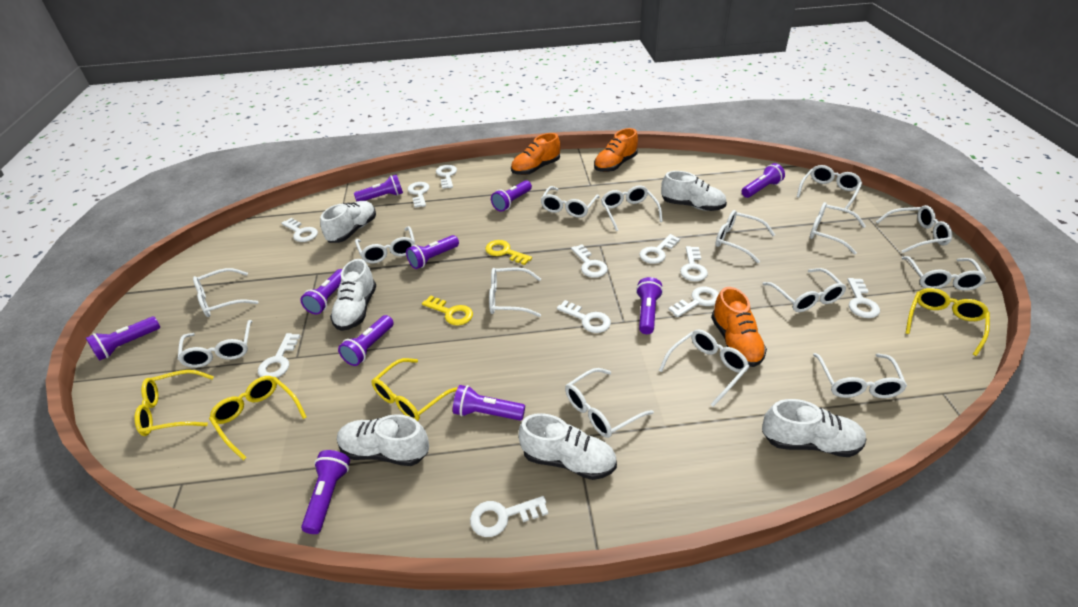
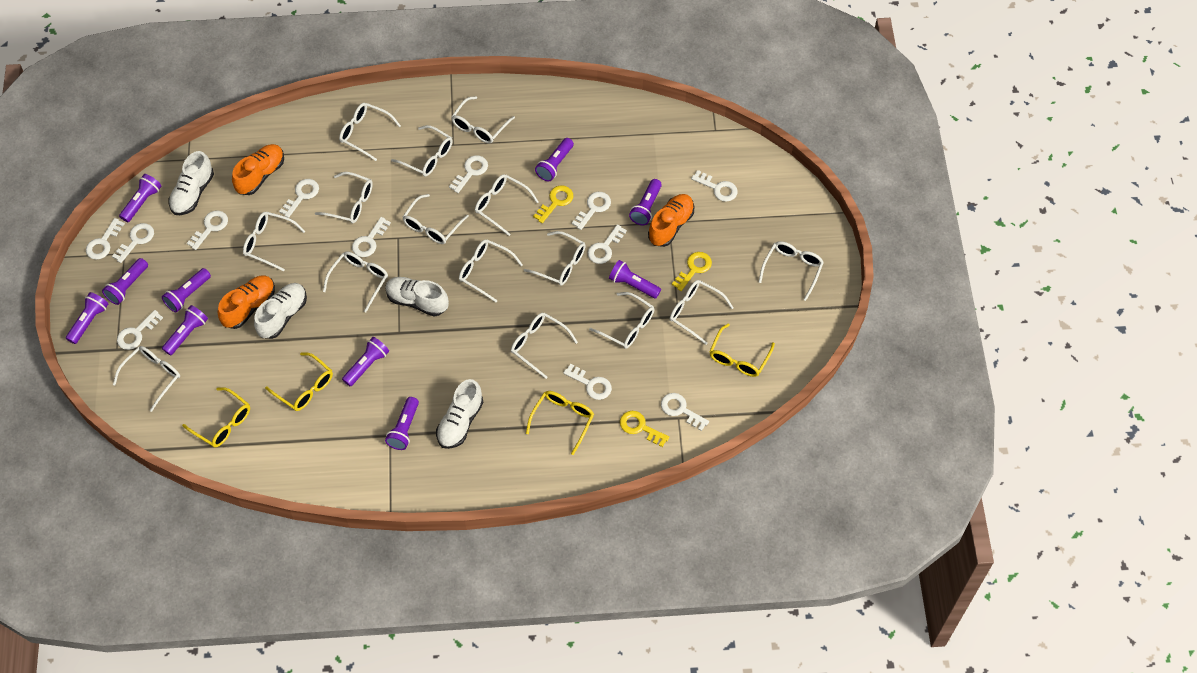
white key: [258,333,300,378] [281,218,318,242] [408,182,429,208] [436,165,457,189] [470,496,548,537] [557,300,611,333] [571,244,608,278] [639,234,680,264] [668,287,719,317] [680,246,708,281] [847,278,880,318] = 11 -> [86,218,125,260] [112,223,154,263] [117,310,163,350] [187,211,228,250] [279,179,319,218] [352,217,391,257] [449,155,488,193] [563,364,612,400] [572,192,611,230] [588,224,627,264] [661,393,709,431] [691,170,738,202] = 12
white shoe: [320,201,376,243] [330,259,376,331] [337,414,429,466] [518,413,617,480] [661,171,727,211] [762,399,867,457] = 6 -> [168,151,214,215] [254,283,307,339] [385,277,449,317] [436,379,484,449] = 4
yellow key: [422,296,473,325] [485,240,532,265] = 2 -> [533,185,573,223] [620,411,670,447] [672,252,712,291] = 3

